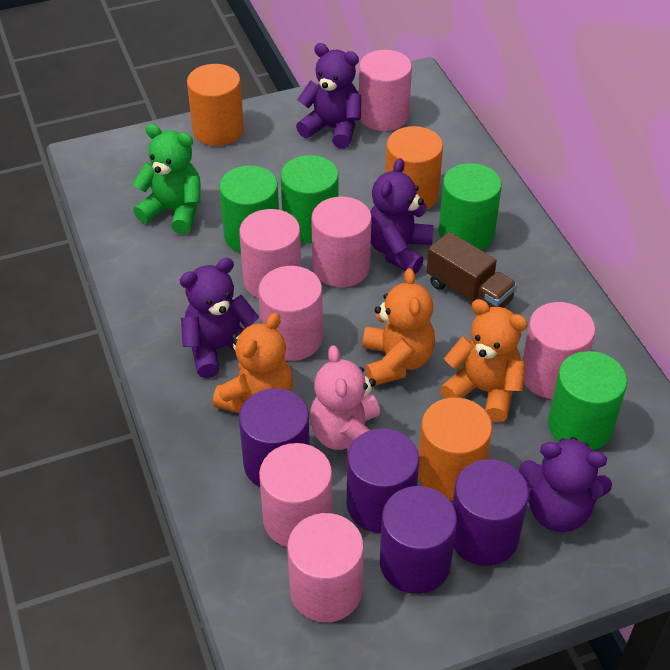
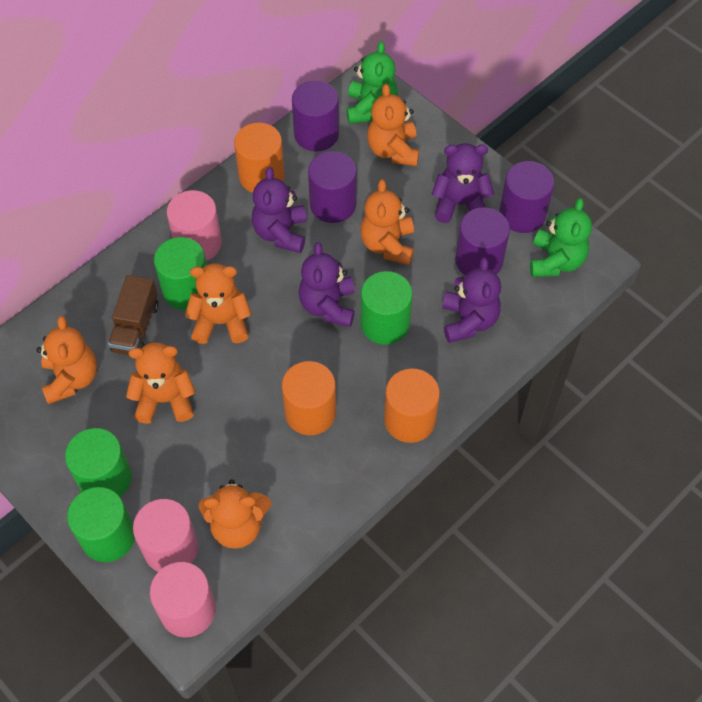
green teddy bear: [133,124,201,234] = 1 -> [347,41,398,124] [530,198,592,277] = 2
orange teddy bear: [213,313,293,413] [363,268,435,386] [440,299,528,423] = 3 -> [37,316,97,404] [126,343,196,424] [185,263,251,344] [199,479,272,549] [360,179,414,265] [367,84,419,166] = 6
pink cylinder: [239,209,301,298] [258,266,323,361] [259,443,332,547] [287,513,364,622] [311,197,372,287] [359,50,412,131] [522,302,595,399] = 7 -> [133,499,198,572] [150,562,216,637] [167,190,222,261] = 3
pink teddy bear: [310,345,380,456] = 1 -> none = 0

